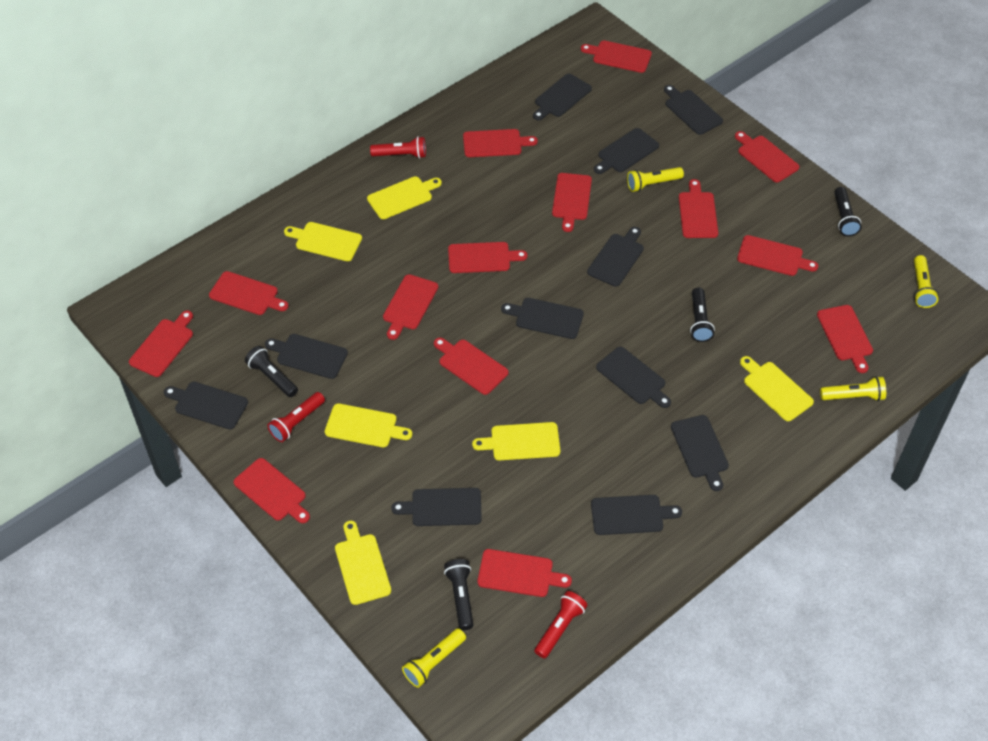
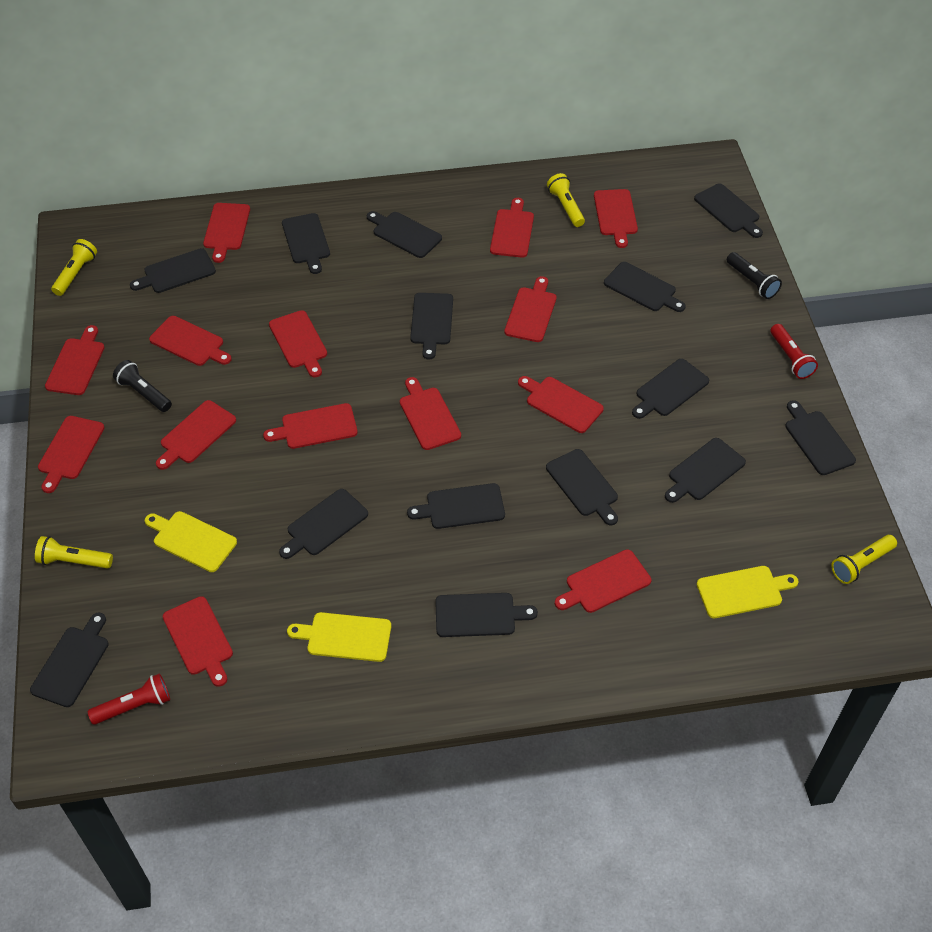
black cutting board: [164,382,248,429] [265,334,348,379] [391,488,482,526] [501,298,584,339] [533,74,592,120] [587,227,644,287] [591,495,682,535] [594,128,659,174] [596,347,671,408] [664,85,723,135] [671,415,729,491] = 11 -> [30,612,109,707] [130,248,216,293] [279,489,368,559] [282,213,330,274] [367,211,442,258] [407,483,505,529] [410,293,453,360] [435,593,538,637] [546,449,618,525] [604,262,686,312] [632,359,709,419] [665,438,746,503] [694,183,763,238] [785,400,856,475] = 14
black flashlight: [245,346,298,397] [444,559,473,630] [690,287,715,342] [834,187,862,236] = 4 -> [113,360,172,412] [727,252,782,299] = 2
red flashlight: [268,392,325,442] [370,136,426,159] [534,591,588,659] = 3 -> [88,673,170,725] [770,324,818,379] = 2
yellow cutting board: [284,222,362,261] [325,403,412,447] [335,521,391,605] [367,176,442,219] [472,422,560,460] [740,356,814,421] = 6 -> [145,511,237,572] [287,612,391,662] [697,566,799,618] = 3

